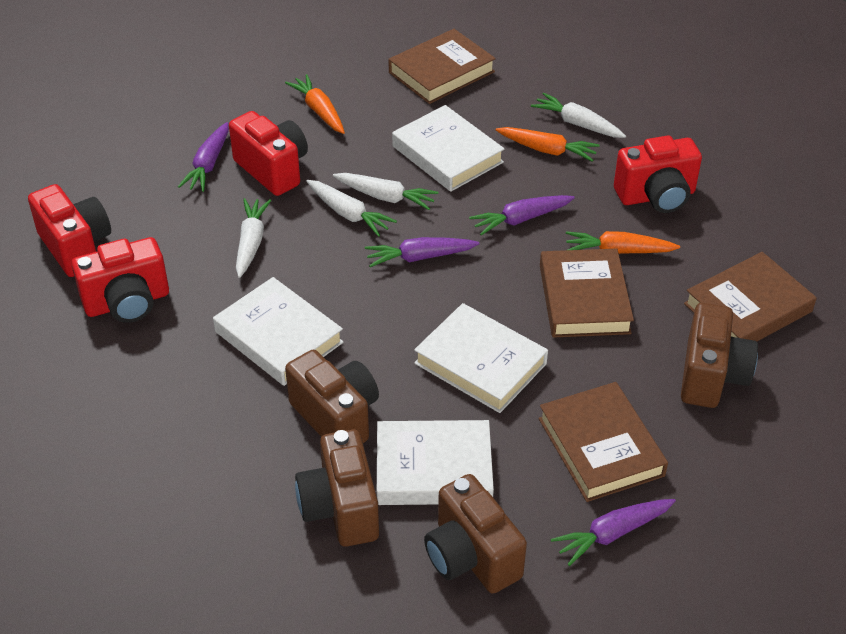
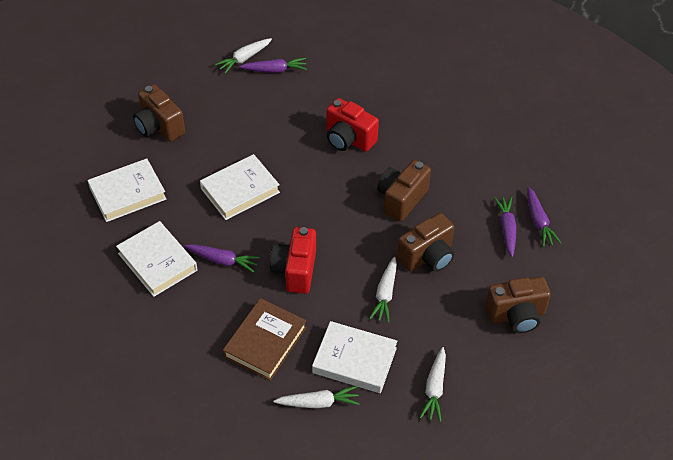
brown book: [389,29,496,104] [539,382,668,502] [540,248,634,338] [684,252,817,341] = 4 -> [223,298,307,381] = 1
orange carrot: [285,74,345,134] [496,127,599,162] [566,231,680,254] = 3 -> none = 0
red camera: [28,184,111,277] [72,237,169,323] [229,111,308,196] [614,136,702,213] = 4 -> [270,227,316,294] [327,98,379,152] = 2

